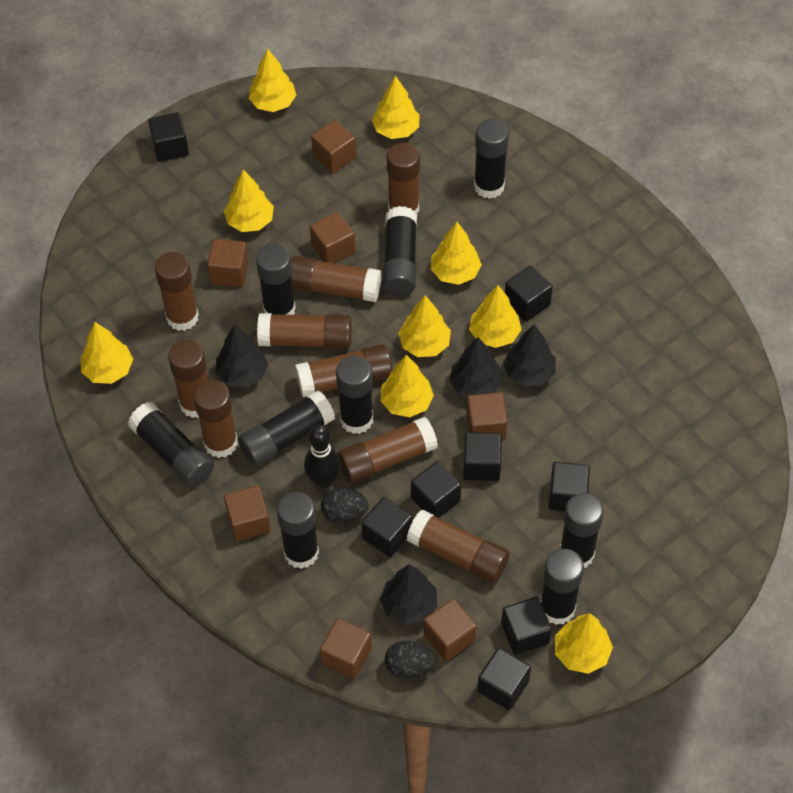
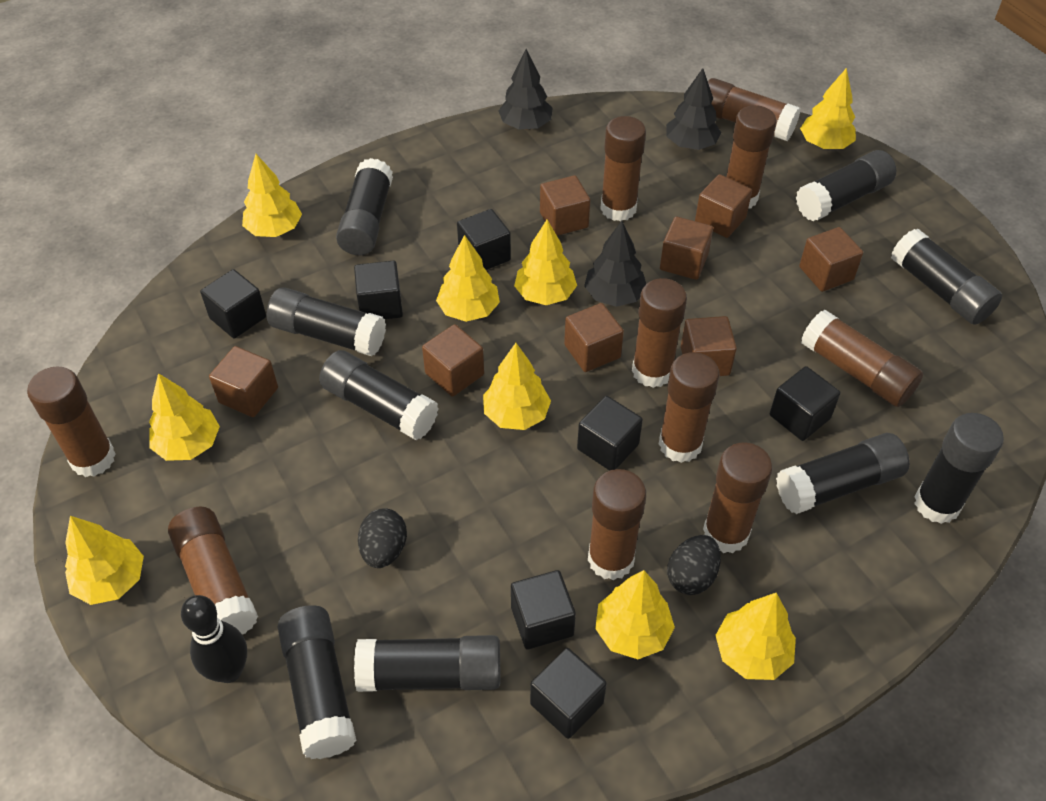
black cube: [148,112,189,162] [361,497,412,557] [411,461,461,518] [463,432,502,481] [477,648,531,710] [501,597,552,655] [505,266,553,322] [548,462,590,511] = 8 -> [200,269,266,338] [354,261,403,319] [457,209,511,270] [511,570,576,650] [530,648,607,739] [577,396,643,471] [770,366,840,441] = 7
black tree: [216,326,268,388] [380,564,437,625] [450,337,503,397] [503,325,556,387] = 4 -> [498,49,552,129] [584,221,646,307] [666,68,721,150] = 3
brown cube: [207,239,249,287] [224,486,271,541] [310,212,355,263] [311,120,356,173] [320,618,372,679] [424,599,477,661] [466,392,507,440] = 7 -> [209,346,278,417] [422,324,484,397] [540,175,590,236] [564,303,624,372] [660,216,713,280] [681,316,737,376] [695,174,752,238] [799,227,863,292] = 8
brown glue stick: [155,252,199,331] [168,340,208,418] [193,380,238,458] [257,313,352,349] [291,256,381,302] [295,344,393,397] [338,417,438,483] [387,142,420,214] [407,509,510,583] = 9 -> [27,366,116,477] [168,507,258,635] [588,469,646,580] [600,116,646,221] [632,278,687,388] [659,352,720,463] [703,442,773,553] [708,78,801,141] [726,105,777,209] [801,310,923,407] = 10

